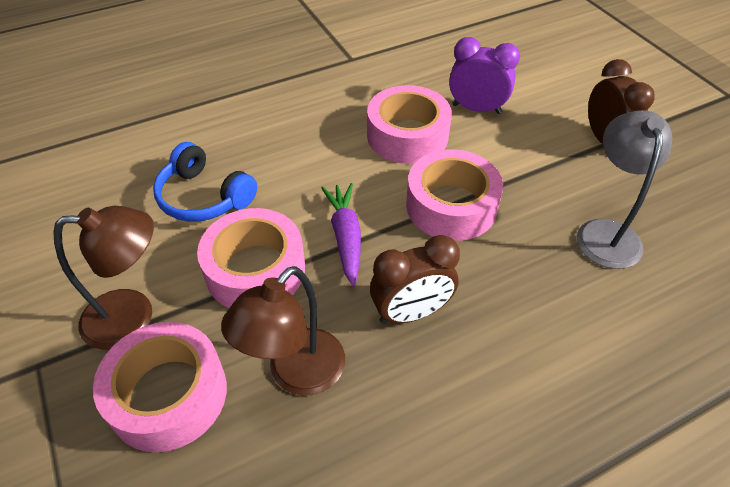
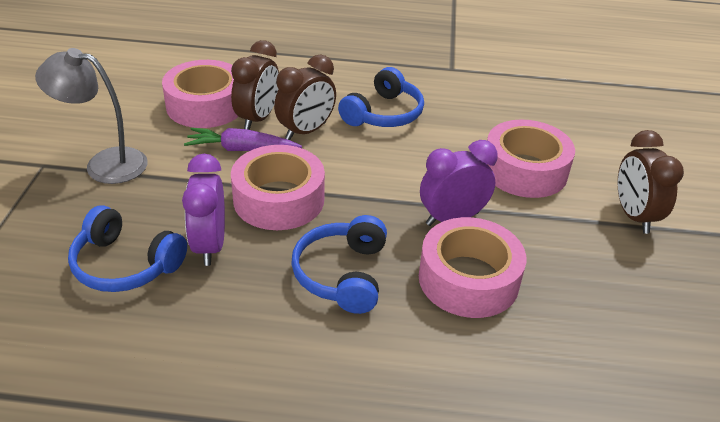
blue headphones: [153,142,257,222] = 1 -> [68,205,187,292] [291,215,387,314] [338,67,424,127] = 3
brown clock: [370,235,460,324] [588,59,655,144] = 2 -> [231,40,279,130] [274,54,336,140] [618,130,684,234] = 3
brown lamp: [53,206,154,350] [221,266,345,395] = 2 -> none = 0
purple clock: [449,37,520,114] = 1 -> [182,154,225,266] [420,140,498,226] = 2

